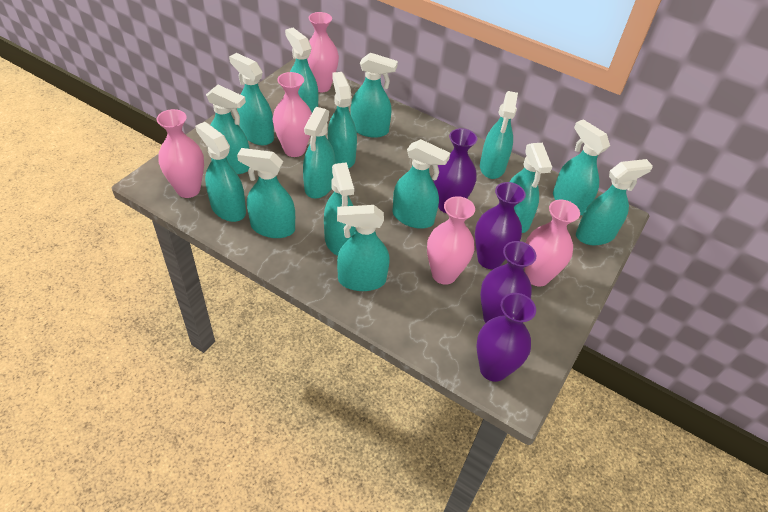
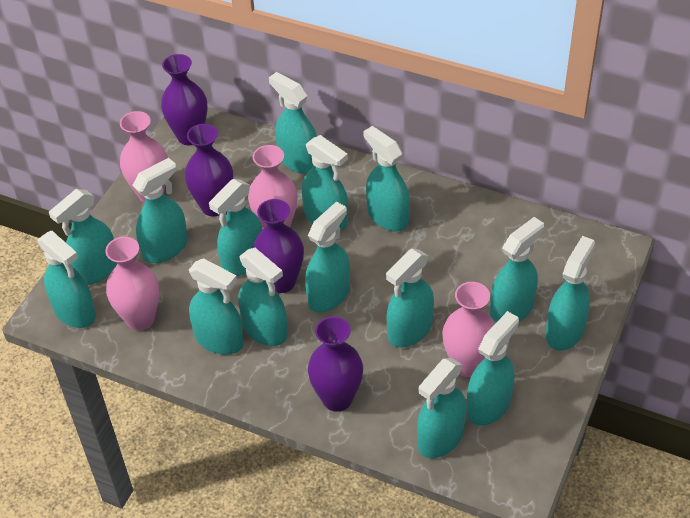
pink vase: [157,109,204,198] [273,72,312,157] [307,12,339,92] [427,196,475,285] [525,200,580,287] = 5 -> [105,237,159,331] [120,111,168,203] [248,145,298,230] [442,282,495,377] = 4

